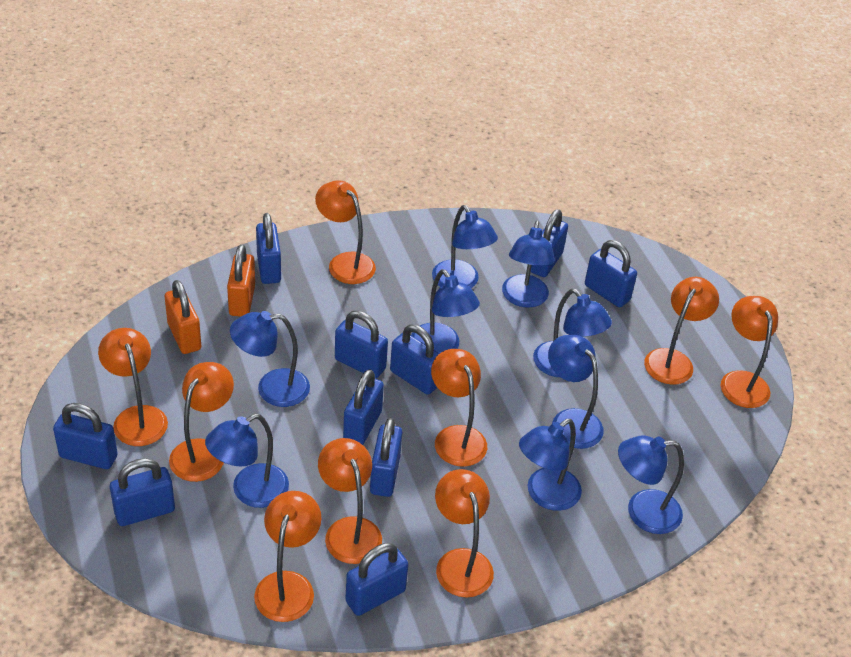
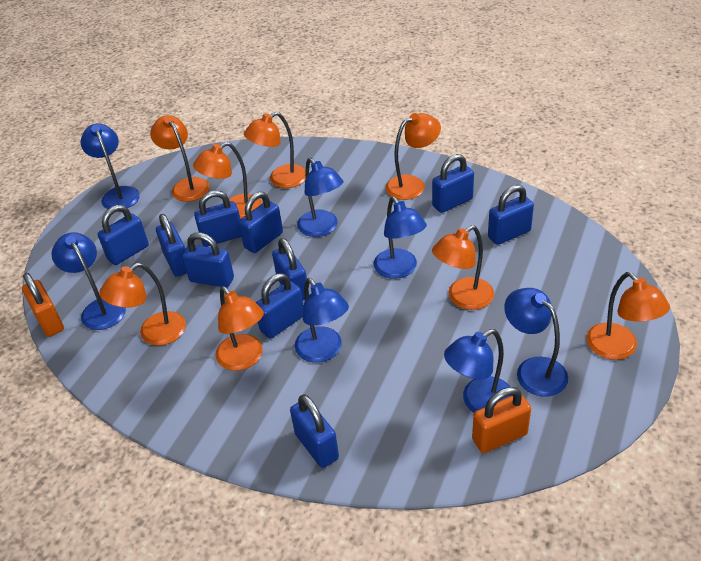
blue lamp: [205,414,289,508] [230,311,310,407] [411,269,480,353] [432,205,498,288] [502,220,555,308] [519,419,582,511] [533,289,612,377] [548,335,604,449] [618,435,684,534] = 9 -> [51,232,126,330] [81,124,140,209] [295,278,349,363] [297,158,343,237] [374,197,427,279] [444,329,512,413] [504,288,568,397] = 7
orange lamp: [98,328,168,446] [169,362,234,482] [254,491,321,622] [315,180,376,284] [318,438,382,564] [431,349,487,467] [435,469,494,598] [644,277,719,385] [721,296,778,408] = 9 -> [99,263,186,346] [150,115,210,202] [193,142,262,219] [216,286,264,371] [244,112,306,188] [385,113,441,200] [432,225,494,310] [586,272,670,360] = 8

